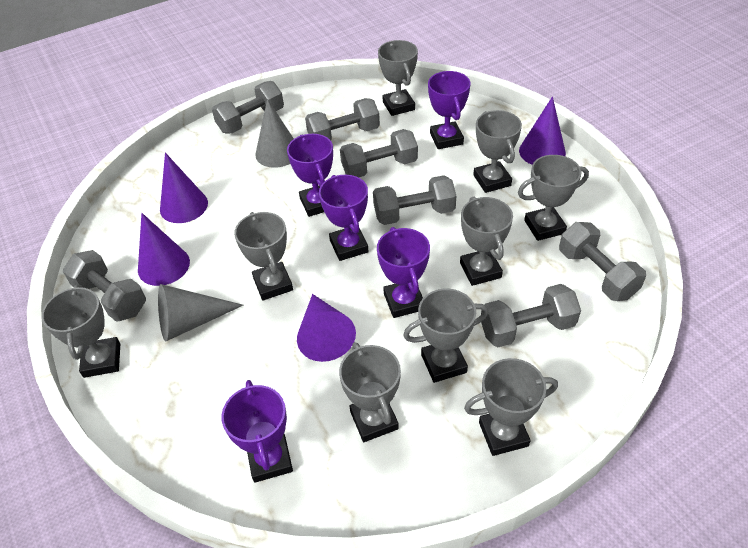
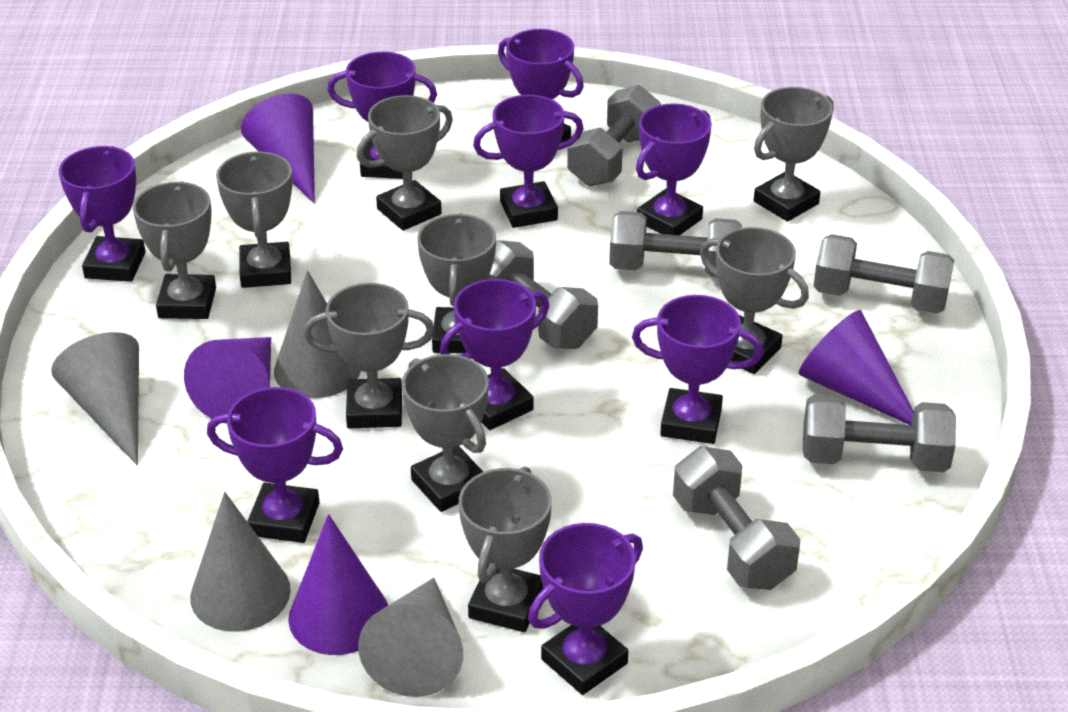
grey cone: [158,284,243,342] [255,99,294,168] = 2 -> [51,332,139,466] [190,492,291,632] [274,270,361,398] [358,578,463,697] = 4
grey dumbbell: [63,250,146,322] [212,81,284,133] [305,98,380,140] [340,129,418,177] [373,175,456,225] [481,284,581,347] [559,222,646,301] = 7 -> [488,240,598,349] [567,85,661,186] [609,211,742,277] [673,446,800,590] [803,395,956,472] [813,234,954,314] = 6
purple trophy: [221,380,293,483] [287,134,333,217] [319,175,369,261] [377,227,430,318] [428,71,470,149] = 5 -> [59,146,145,282] [207,387,343,543] [327,52,437,179] [440,279,549,430] [473,95,584,228] [498,29,584,143] [528,523,643,695] [632,295,763,444] [636,104,712,235] = 9

